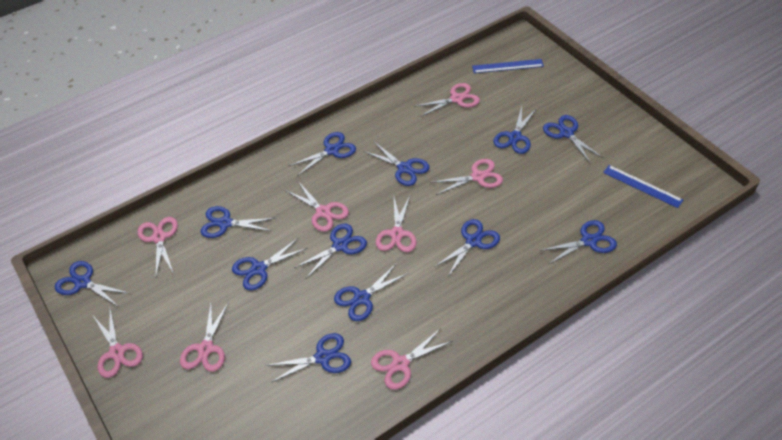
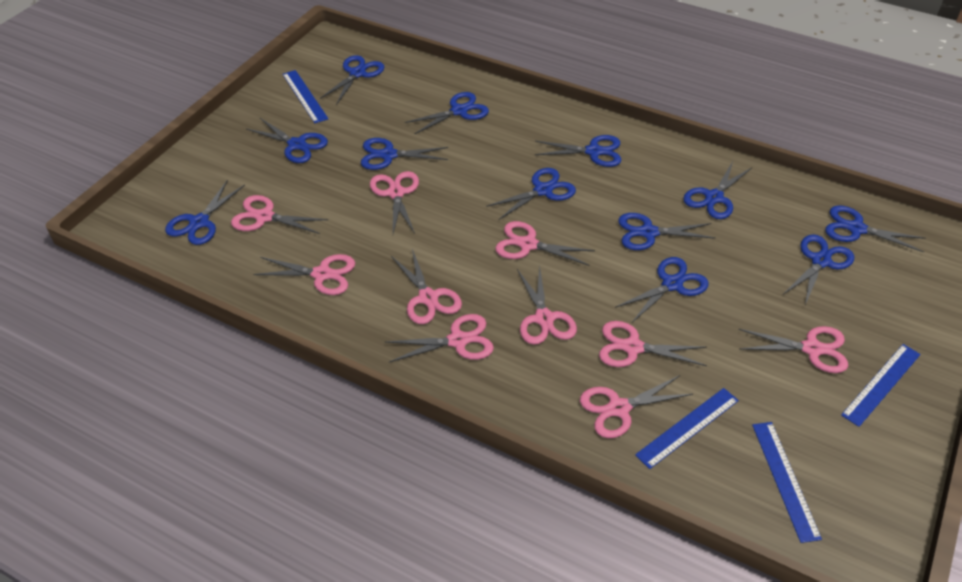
blue ruler: [472,59,544,73] [603,165,683,208] = 2 -> [282,70,328,123] [635,388,739,469] [752,422,822,543] [841,344,921,427] = 4
pink scissors: [93,308,143,378] [138,217,178,276] [180,302,229,372] [285,181,349,232] [371,328,452,390] [376,196,417,252] [414,83,480,117] [430,159,503,195] = 8 -> [231,195,328,234] [253,254,355,295] [370,171,419,234] [386,314,494,362] [391,249,462,324] [495,221,595,266] [517,266,577,345] [580,375,693,438] [599,321,707,367] [738,326,848,373] = 10

